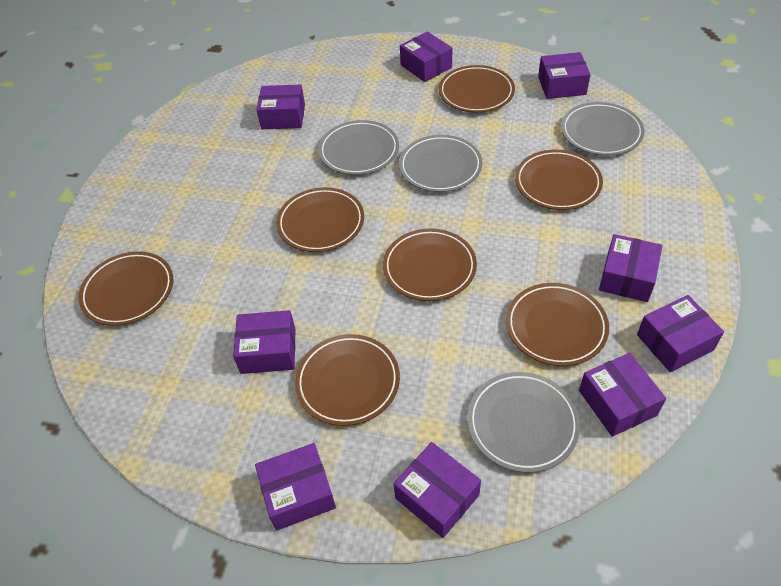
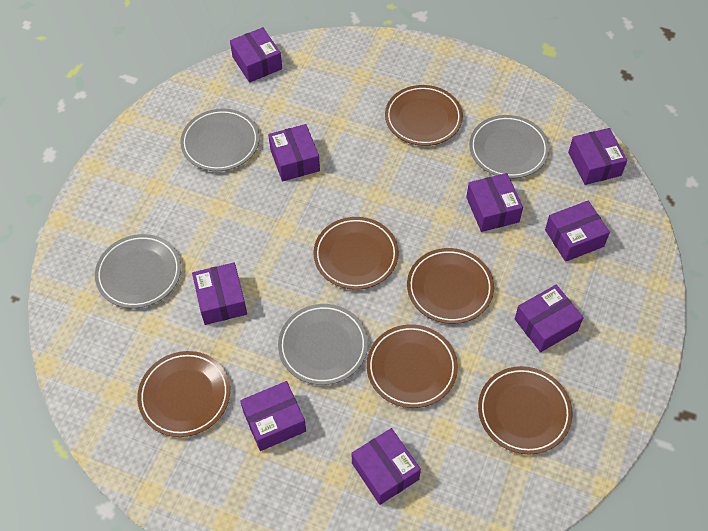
brown plate: [78,251,173,326] [276,187,364,252] [295,334,400,426] [383,228,477,301] [439,65,515,113] [506,283,609,366] [515,150,603,210] = 7 -> [137,351,230,437] [313,217,399,290] [366,325,458,408] [385,85,463,146] [407,248,494,324] [478,366,573,454] = 6

